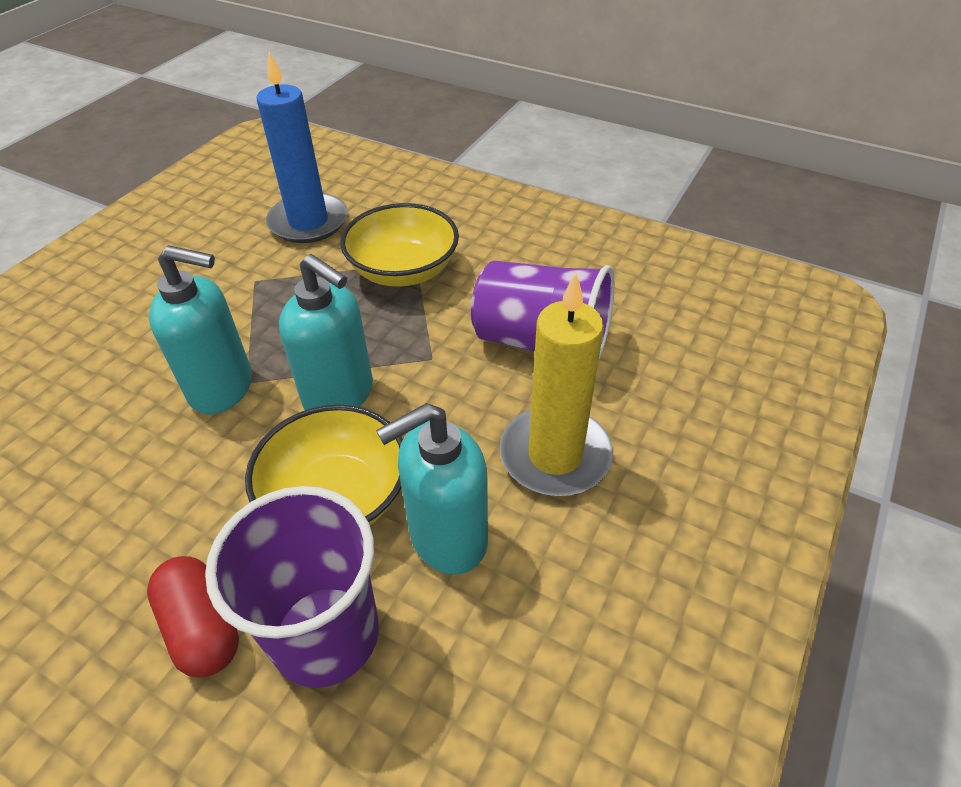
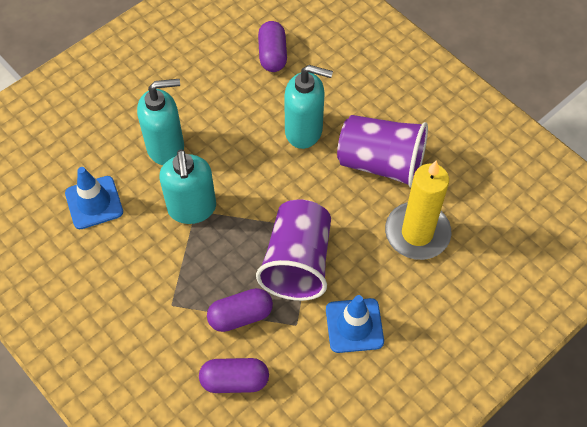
blue candle: [257,52,348,243] = 1 -> none = 0
blue traffic cone: none = 0 -> [65,167,123,229] [326,295,384,353] = 2
purple capsule: none = 0 -> [199,358,269,393] [207,288,273,332] [258,21,287,72] = 3
red capsule: [147,556,239,678] = 1 -> none = 0
yellow bowl: [245,405,403,525] [340,203,459,287] = 2 -> none = 0

